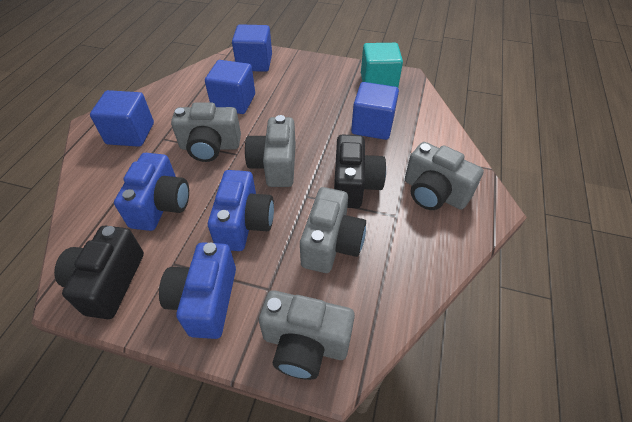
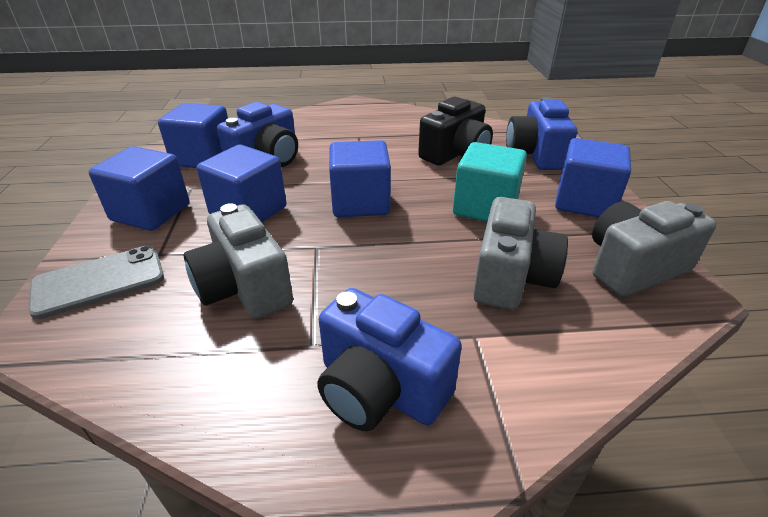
black camera: [54,226,144,319] [334,134,386,208] = 2 -> [418,97,493,165] = 1
blue cube: [90,90,154,147] [205,60,255,114] [232,24,272,72] [351,82,399,140] = 4 -> [89,146,190,231] [158,103,228,168] [197,145,286,222] [329,140,391,217] [555,138,631,218] = 5
grey camera: [171,102,241,162] [245,115,296,187] [259,290,355,380] [300,187,366,273] [405,142,484,210] = 5 -> [184,203,293,319] [473,197,568,310] [592,201,716,297] = 3
grey phone: none = 0 -> [29,245,164,319] = 1

